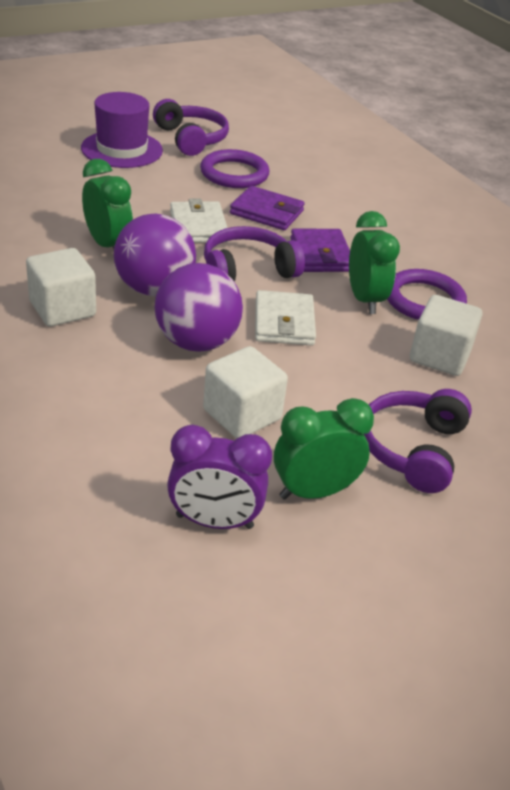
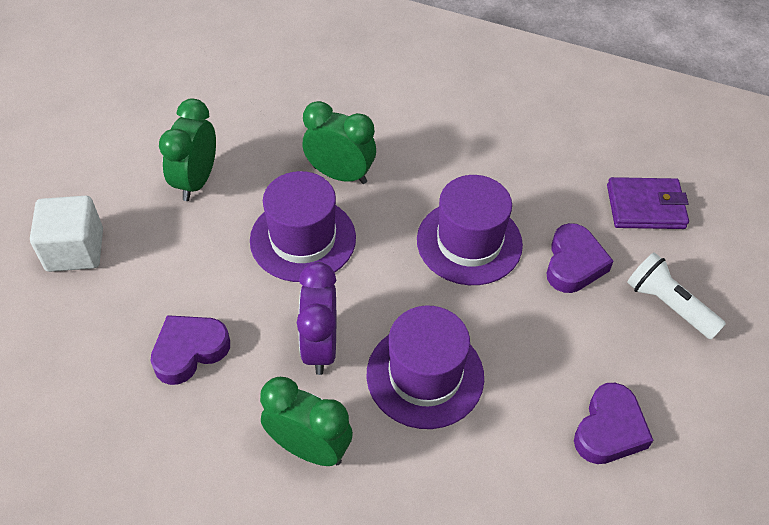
purple ball: [114,214,196,297] [155,263,243,352] = 2 -> none = 0
purple hat: [81,92,163,168] = 1 -> [250,171,356,282] [367,305,484,429] [417,175,523,285] = 3
purple headphones: [153,99,229,156] [204,226,305,282] [363,389,472,493] = 3 -> none = 0
purple heart: none = 0 -> [151,315,230,385] [547,223,614,293] [574,383,653,464] = 3
purple ring: [200,149,269,188] [387,269,467,320] = 2 -> none = 0
purple wallet: [230,186,305,230] [290,229,350,272] = 2 -> [607,177,689,229] = 1
white cube: [26,248,96,327] [203,346,288,438] [410,295,482,376] = 3 -> [30,196,103,272] = 1
white flashlight: none = 0 -> [627,252,726,340] = 1
white wallet: [170,198,228,243] [255,290,316,346] = 2 -> none = 0

